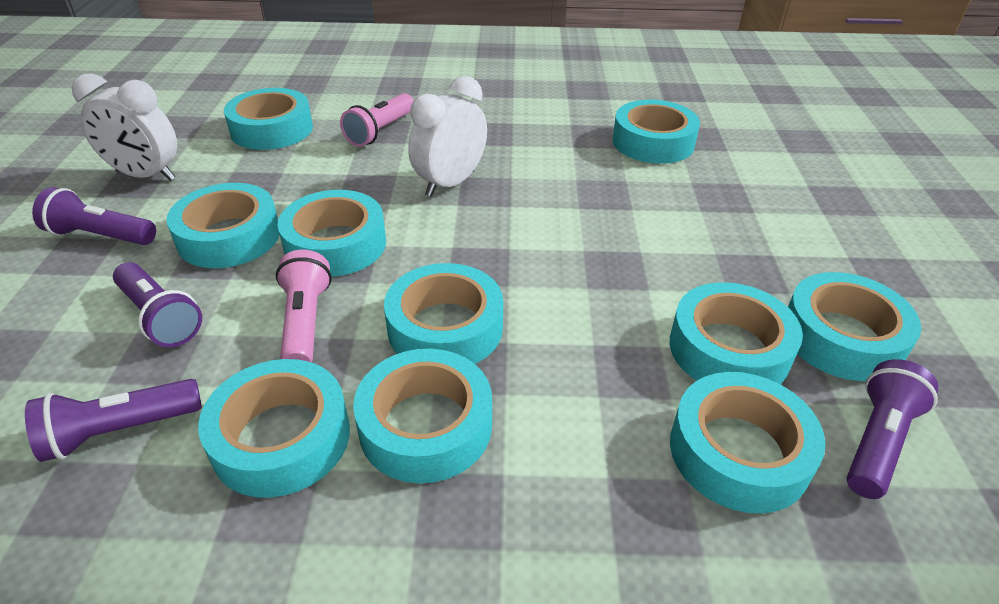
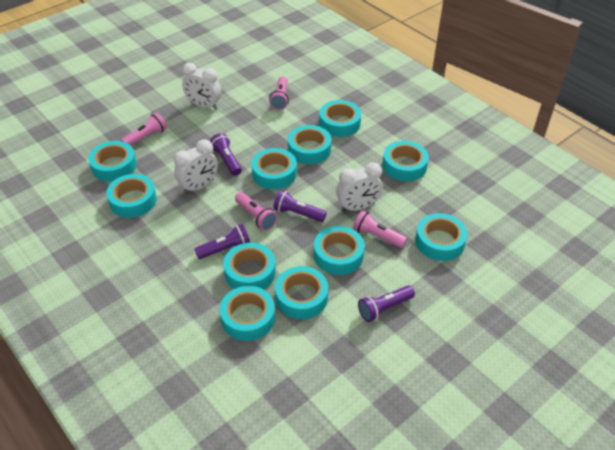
pink flashlight: [276,250,332,363] [340,93,414,147] = 2 -> [121,112,167,146] [235,192,278,231] [269,77,289,110] [353,210,407,248] = 4
turquoise tape: [166,183,280,268] [198,359,350,498] [224,88,313,150] [277,190,386,277] [353,349,492,483] [384,263,503,364] [612,100,700,164] [670,282,803,384] [670,372,825,513] [788,272,921,381] = 10 -> [88,141,137,182] [106,174,157,218] [220,286,275,341] [223,243,276,289] [251,148,297,189] [275,266,328,319] [288,125,331,164] [314,226,365,275] [319,100,361,137] [382,141,429,181] [415,213,467,261] = 11
white clock: [72,73,177,181] [408,76,487,197] = 2 -> [174,139,218,194] [182,63,221,110] [336,162,383,212] = 3

